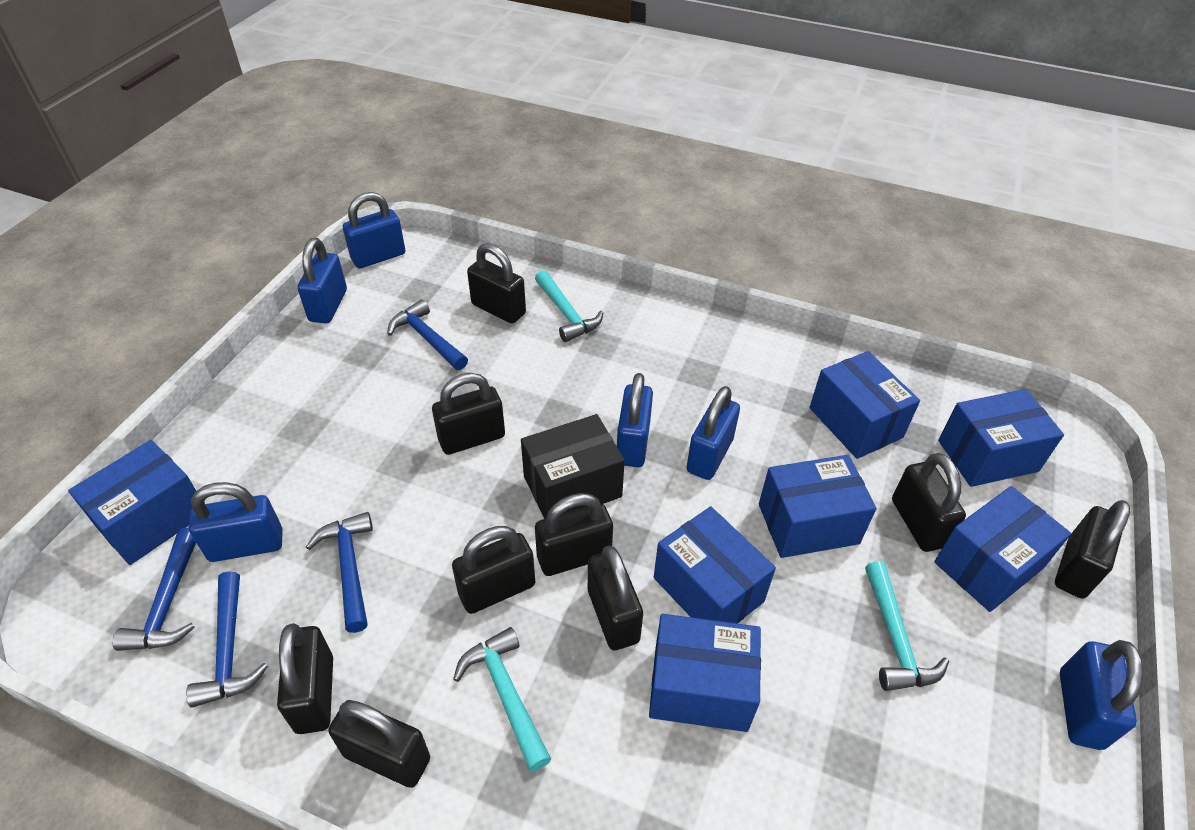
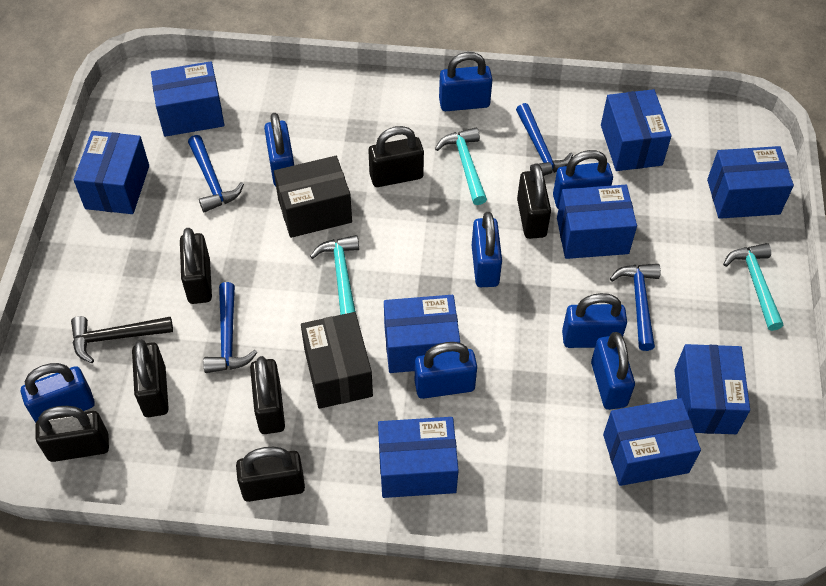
black box: [521,414,625,519] = 1 -> [274,156,352,238] [301,312,373,409] = 2
black hammer: none = 0 -> [71,316,173,363] = 1
black padlock: [277,623,333,734] [328,700,430,788] [432,373,505,455] [452,526,535,614] [467,243,526,324] [535,493,613,576] [588,546,643,650] [892,453,966,552] [1055,500,1130,599] = 9 -> [36,406,109,462] [132,339,169,417] [180,228,212,304] [236,447,305,502] [250,356,285,434] [369,126,424,187] [517,163,551,239] = 7
blue box: [68,440,196,565] [649,614,761,732] [654,506,776,624] [759,455,877,558] [809,351,920,459] [934,486,1071,612] [938,389,1064,487] = 7 -> [74,131,149,214] [151,61,225,137] [378,417,459,498] [384,295,460,373] [557,185,637,259] [601,89,671,171] [603,398,701,486] [674,344,750,434] [707,146,794,219] = 9
blue padlock: [189,482,283,562] [297,238,347,323] [343,192,405,268] [617,373,653,467] [687,386,740,480] [1060,640,1144,750] = 6 -> [21,363,95,423] [264,113,294,187] [415,342,477,399] [439,52,493,111] [472,212,502,287] [553,150,613,209] [562,293,627,348] [591,332,635,410] = 8

